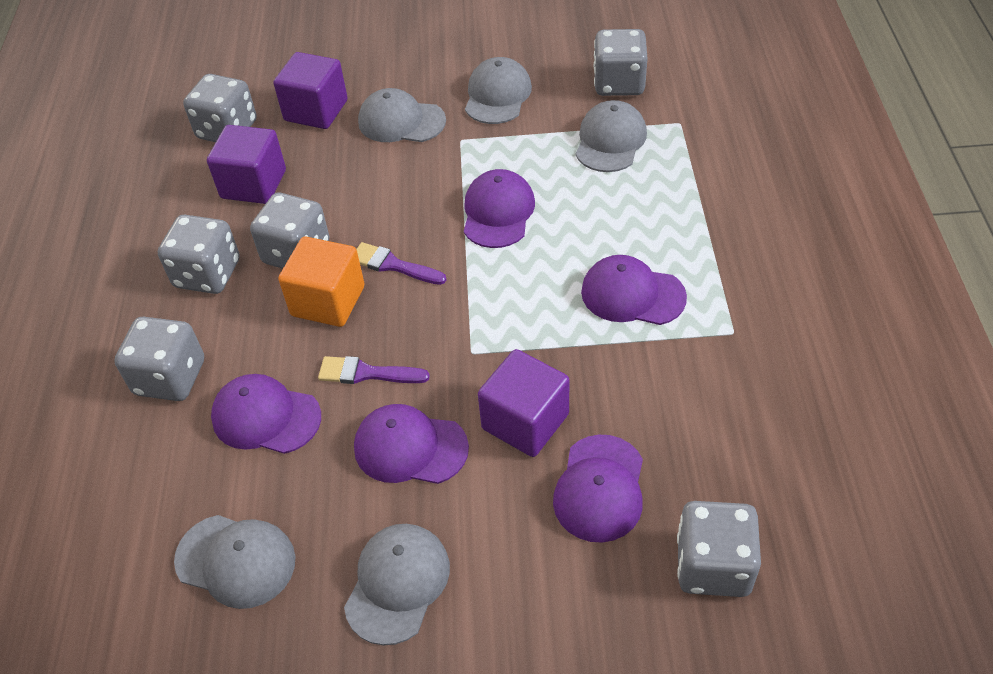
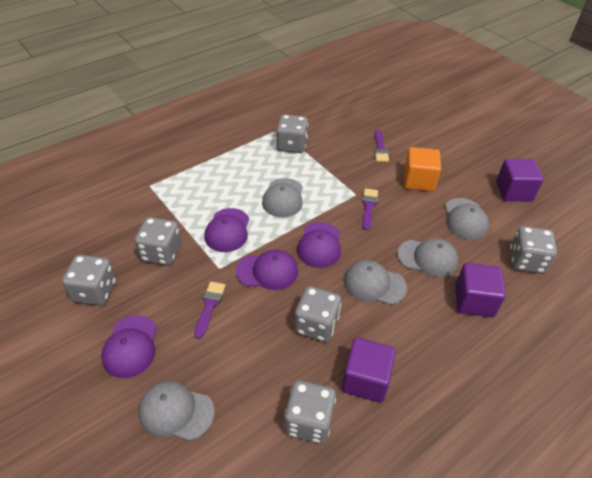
purple brush: [318,356,430,384] [357,242,446,285] = 2 -> [194,282,226,339] [362,188,378,230] [374,130,389,162] = 3
purple cap: [211,374,321,454] [354,404,469,484] [464,169,535,248] [553,435,643,543] [581,255,687,325] = 5 -> [101,315,157,378] [204,208,249,252] [236,249,298,290] [297,222,341,268] = 4

